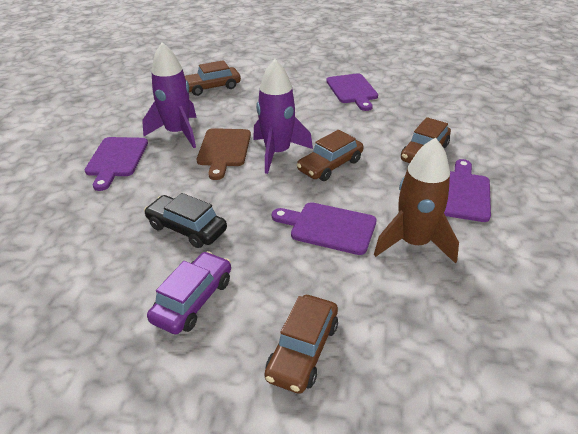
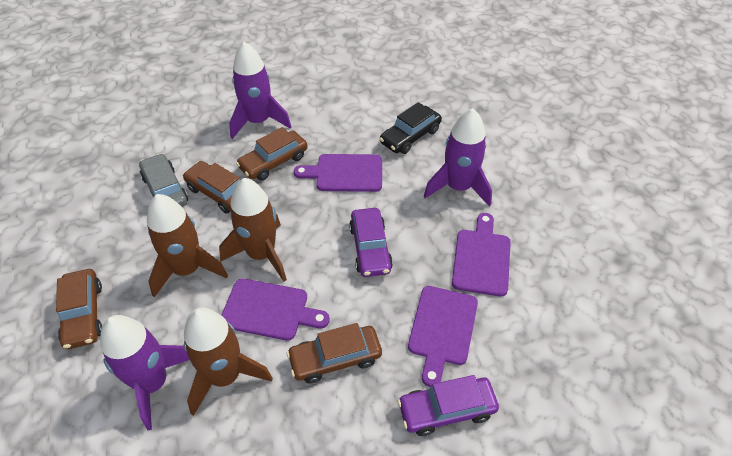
brown cutting board: [197,128,251,180] = 1 -> none = 0
brown rocket: [374,137,459,264] = 1 -> [147,194,228,297] [184,308,273,416] [219,178,287,282] = 3
grey car: none = 0 -> [139,153,188,207] = 1
purple car: [147,251,231,334] = 1 -> [349,208,393,277] [398,375,499,436] = 2
purple rocket: [142,42,197,148] [253,59,313,174] = 2 -> [100,315,190,430] [229,42,291,139] [424,108,492,207] = 3

